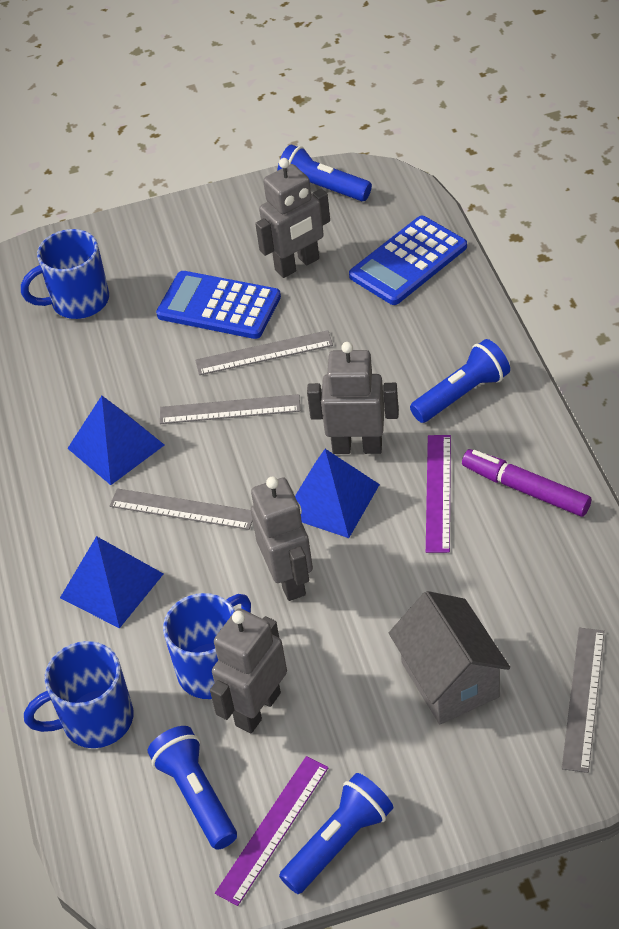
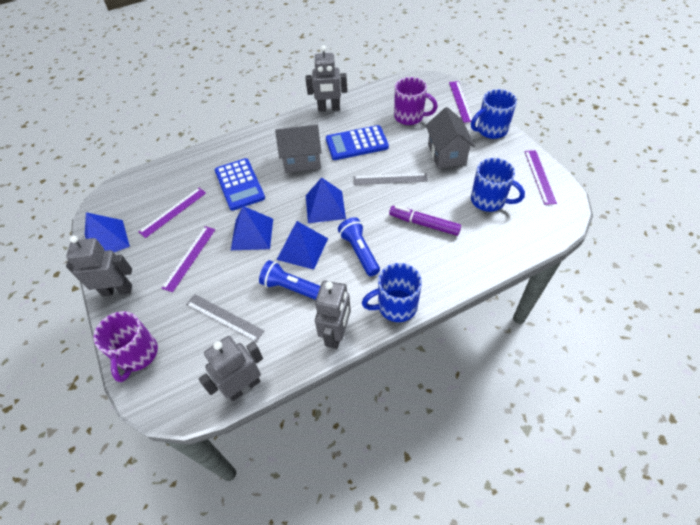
blue flashlight: [148,726,237,850] [277,145,372,201] [279,773,393,894] [410,339,510,423] = 4 -> [259,260,320,300] [338,217,380,276] = 2
blue pyramid: [60,536,163,628] [67,396,164,485] [295,449,380,538] = 3 -> [85,212,130,252] [231,206,273,250] [277,221,328,270] [306,177,346,223] = 4
grey house: [389,591,510,724] = 1 -> [275,125,322,173] [426,107,475,168] = 2
grey ruler: [110,488,252,530] [160,394,300,424] [195,330,333,375] [562,628,604,773] = 4 -> [186,294,264,342] [354,173,428,185] = 2
purple mug: none = 0 -> [93,311,158,382] [394,77,438,125] = 2
purple ruler: [215,756,328,906] [426,435,451,553] = 2 -> [139,188,206,238] [161,226,216,292] [449,81,473,123] [525,150,557,205] = 4

